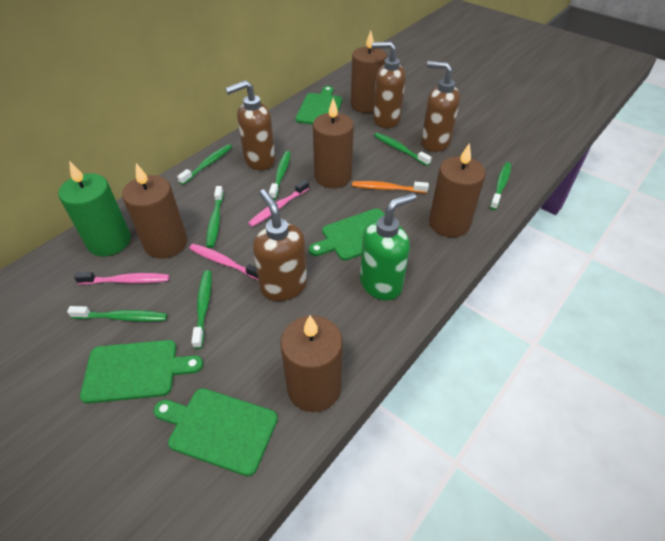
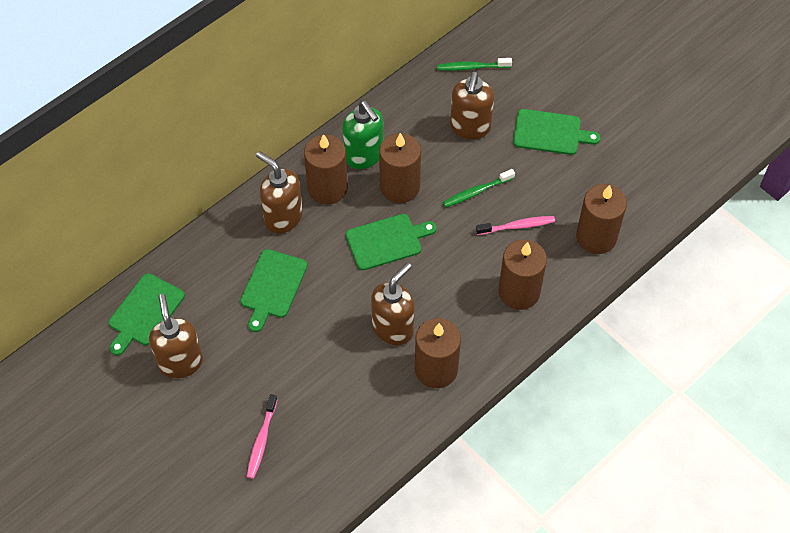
green candle: [58,161,131,256] = 1 -> none = 0
green toothbrush: [67,306,167,322] [177,144,232,185] [192,270,212,349] [206,186,224,248] [269,151,291,200] [374,133,432,166] [490,162,511,210] = 7 -> [437,58,512,71] [443,169,515,208] = 2
orange toothbrush: [352,181,429,193] = 1 -> none = 0
pink toothbrush: [74,272,169,285] [189,244,258,280] [248,180,309,227] = 3 -> [247,394,278,479] [476,216,555,235] = 2

